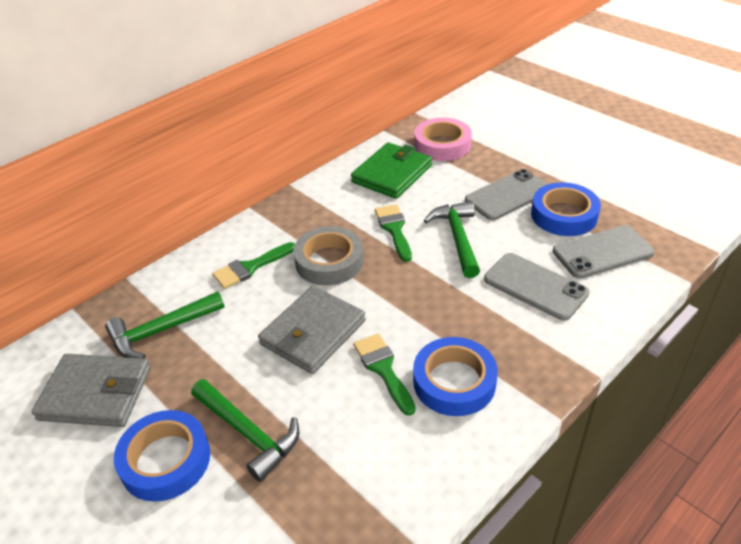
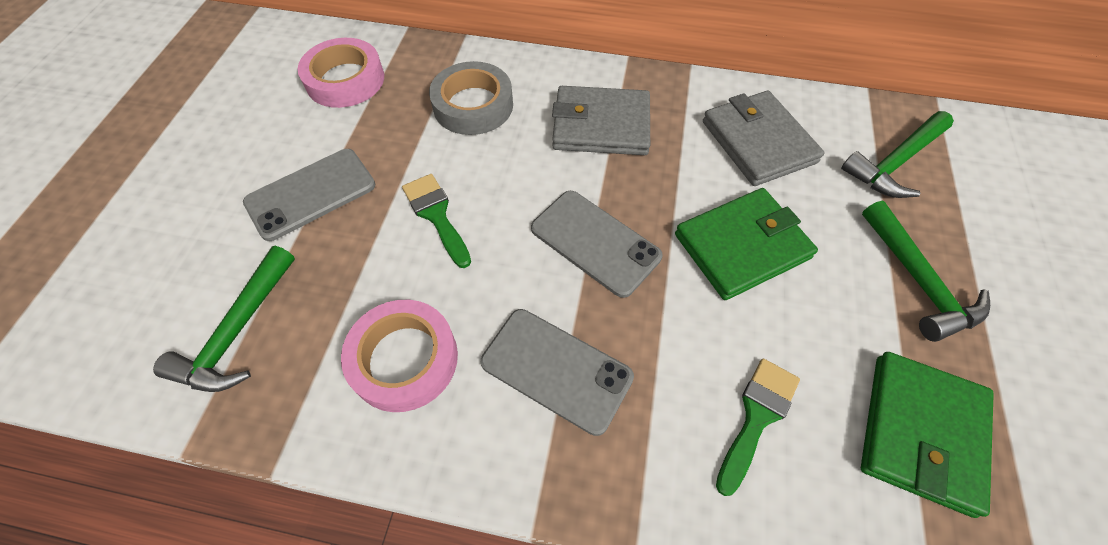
blue tape: [114,410,210,502] [413,337,498,416] [531,182,601,236] = 3 -> none = 0
green brush: [212,242,295,289] [353,333,416,416] [375,204,412,262] = 3 -> [402,174,471,268] [716,358,800,496] = 2
green wallet: [351,142,432,199] = 1 -> [675,188,818,300] [861,352,994,518] = 2
pink tape: [414,118,472,161] = 1 -> [298,38,384,108] [341,300,458,412] = 2

